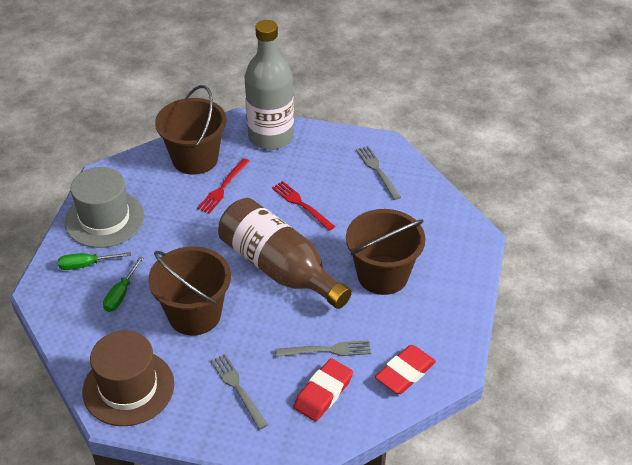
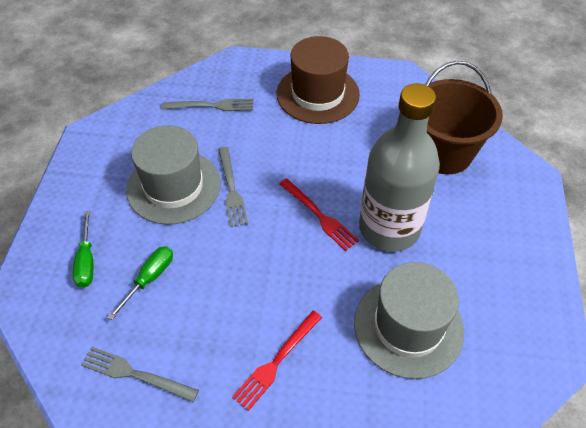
brown bottle: [218,198,352,309] = 1 -> none = 0
brown bucket: [148,246,231,335] [155,85,227,175] [346,209,426,295] = 3 -> [425,61,503,174] = 1
grey hat: [65,167,144,248] = 1 -> [126,125,220,225] [354,262,464,379] = 2
red eraser: [293,358,353,421] [375,345,436,394] = 2 -> none = 0

